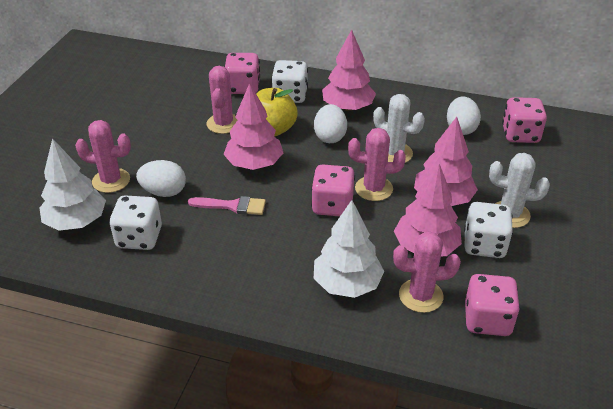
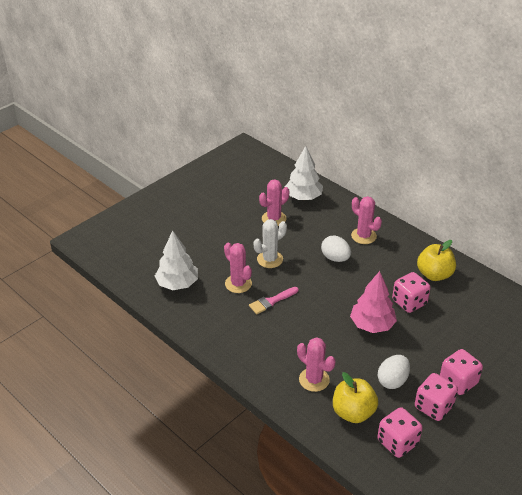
pink tree: [223,83,283,170] [322,30,376,111] [394,164,462,256] [414,117,478,206] = 4 -> [350,271,397,333] = 1
white cactus: [373,94,425,163] [489,153,550,228] = 2 -> [254,219,287,268] = 1
white dice: [109,195,162,250] [271,60,308,103] [464,202,513,258] = 3 -> none = 0
white egg: [136,160,186,197] [314,104,347,143] [447,96,481,135] = 3 -> [321,235,351,262] [378,355,410,389] = 2
yellow apple: [256,88,297,136] = 1 -> [333,372,378,423] [417,240,456,281] = 2

